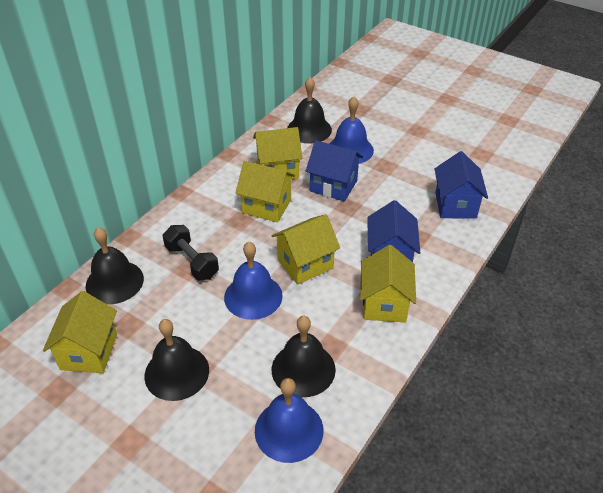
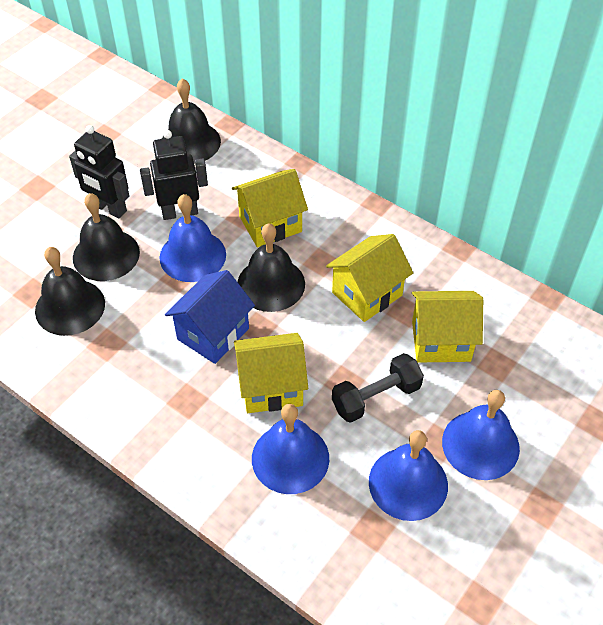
black robot: none = 0 -> [69,125,130,218] [140,130,208,220] = 2
blue bell: [224,242,283,320] [255,378,323,463] [329,96,374,164] = 3 -> [160,194,226,282] [252,404,329,494] [369,430,448,521] [442,390,520,480] = 4
blue house: [306,140,363,202] [367,200,421,262] [435,151,488,219] = 3 -> [165,270,255,364] = 1
yellow house: [43,291,117,373] [236,161,295,222] [253,127,302,179] [271,214,340,284] [360,245,416,322] = 5 -> [232,169,308,247] [234,333,308,413] [326,234,413,322] [412,291,483,362] = 4

